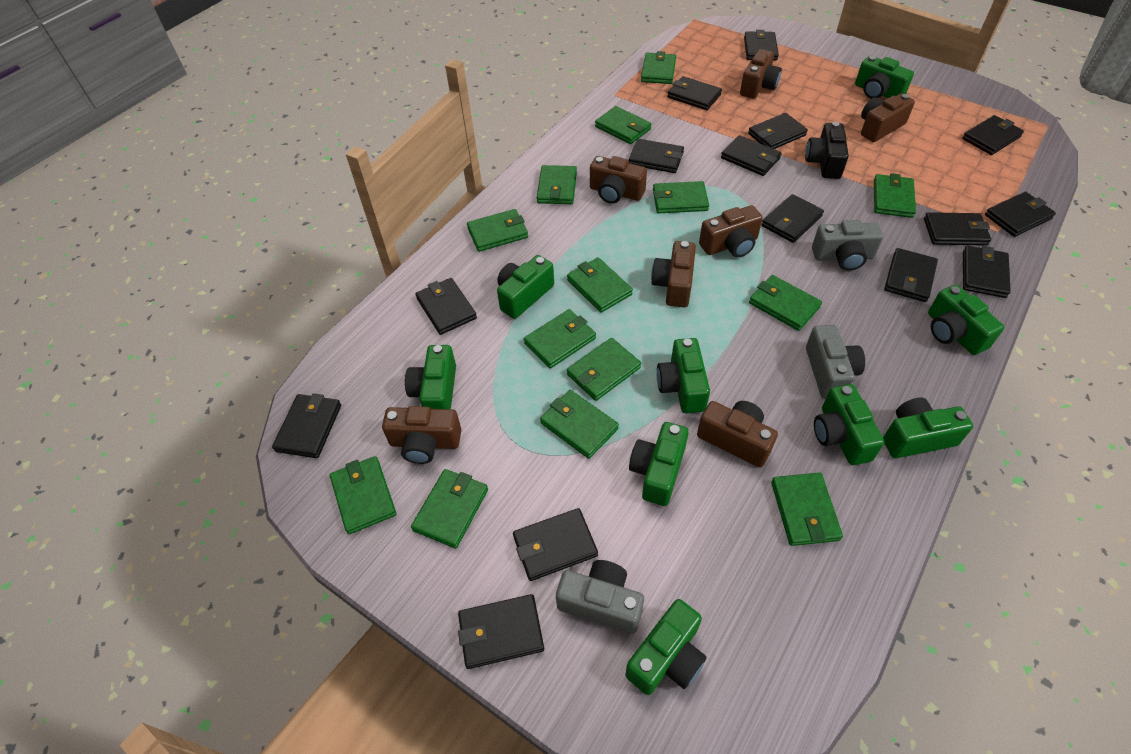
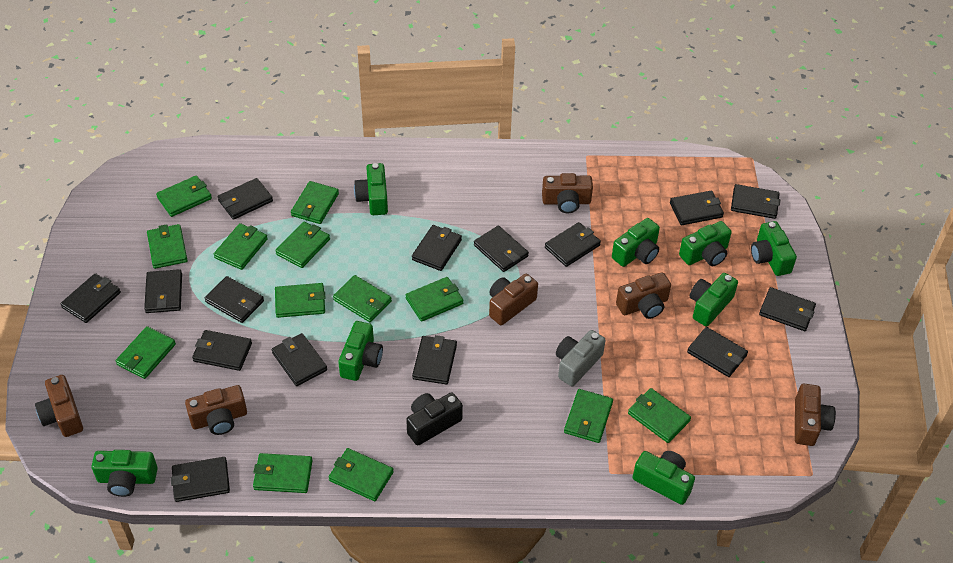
brown camera: [382,406,461,464] [590,156,647,204] [651,241,696,307] [697,401,778,467] [699,205,763,257] [740,49,782,98] [861,93,915,142] = 7 -> [35,375,83,437] [185,385,247,435] [489,274,538,325] [542,173,593,213] [616,273,671,319] [795,384,836,446] = 6
green camera: [405,345,456,409] [497,255,554,319] [625,599,707,695] [629,422,689,506] [657,338,710,413] [814,384,884,465] [855,56,914,99] [883,397,973,458] [928,284,1004,355] = 9 -> [91,450,158,497] [338,321,383,381] [354,163,388,215] [612,218,660,267] [632,451,695,505] [679,221,732,266] [690,273,738,327] [751,221,797,276] = 8
green wallet: [330,456,396,534] [411,469,488,548] [467,209,528,252] [524,309,596,368] [537,165,577,204] [540,390,619,459] [567,257,633,313] [567,338,641,401] [595,106,652,144] [641,51,676,84] [653,181,709,213] [749,275,822,331] [771,472,843,546] [874,173,916,218] = 14 -> [116,326,176,379] [147,224,188,269] [156,175,212,217] [214,223,268,270] [253,453,312,493] [275,222,330,268] [275,283,325,318] [291,181,339,224] [329,448,394,501] [333,275,392,322] [406,277,464,322] [564,389,613,443] [628,388,691,443] = 13
grey camera: [556,560,644,634] [806,325,865,399] [812,220,883,271] = 3 -> [556,330,606,387] = 1

